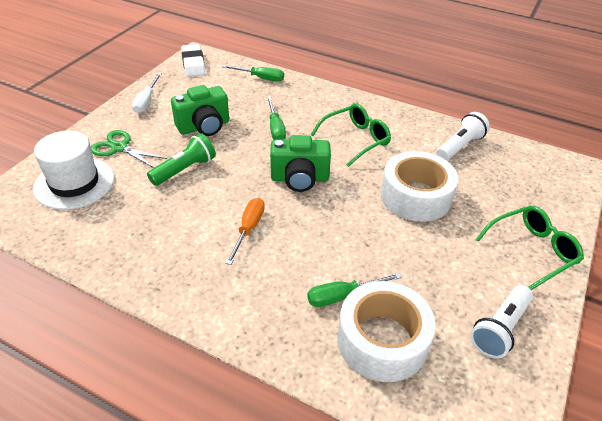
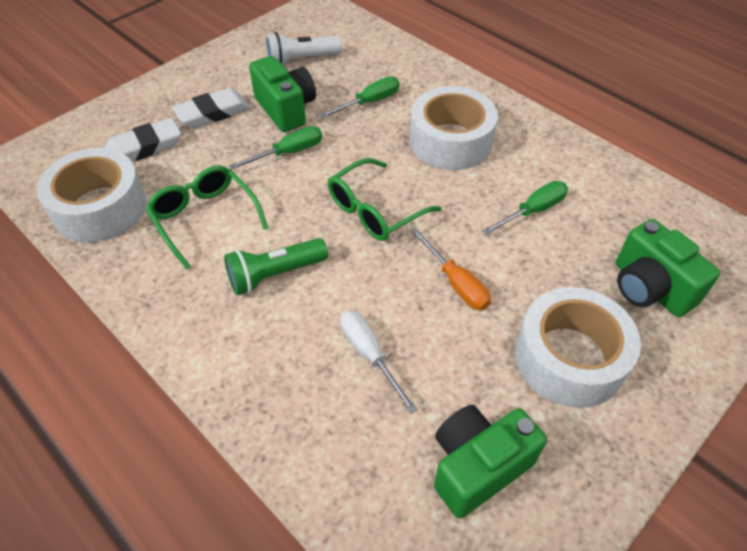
green camera: [171,85,229,136] [270,135,331,192] = 2 -> [249,56,316,132] [434,405,547,518] [616,219,720,317] = 3
green scissors: [91,130,168,168] = 1 -> none = 0
white eraser: [181,44,206,77] = 1 -> [105,118,181,161] [172,88,250,128] = 2
white flashlight: [437,112,490,161] [470,285,533,358] = 2 -> [266,32,342,65] = 1
white hat: [33,131,114,210] = 1 -> none = 0
white tape: [337,281,435,382] [381,151,458,222] = 2 -> [36,148,146,243] [410,86,498,170] [515,287,641,408] = 3

